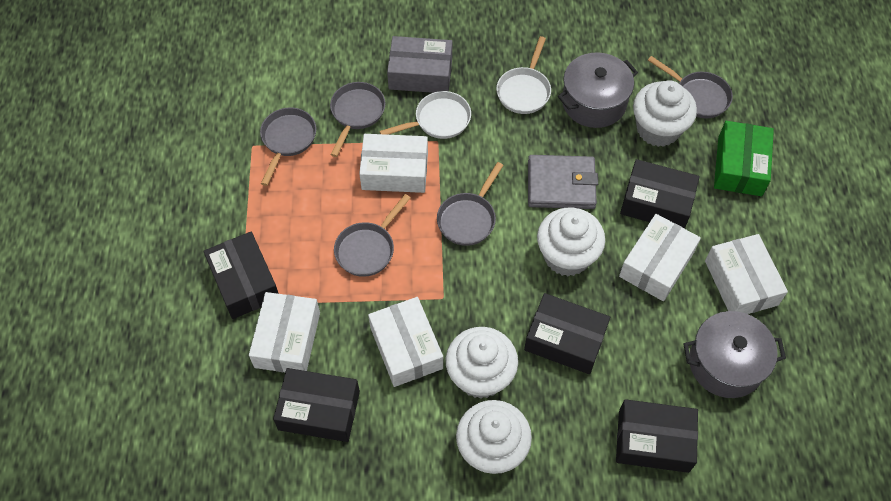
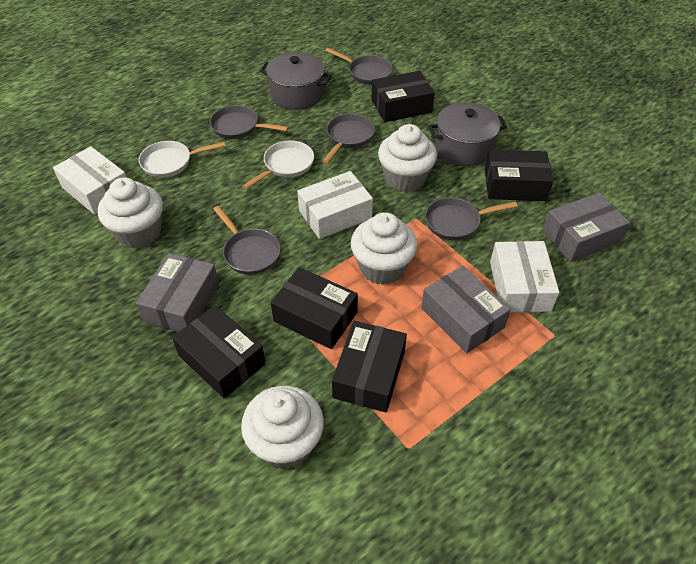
green box: [714,121,774,196] = 1 -> none = 0
grey box: [387,36,452,93] = 1 -> [136,253,219,332] [421,266,511,353] [542,193,630,262] = 3
grey wallet: [528,155,598,209] = 1 -> none = 0
white box: [249,292,320,372] [359,134,428,193] [368,297,443,387] [619,214,701,301] [705,234,788,314] = 5 -> [53,146,127,215] [297,171,373,239] [490,241,559,313] = 3

